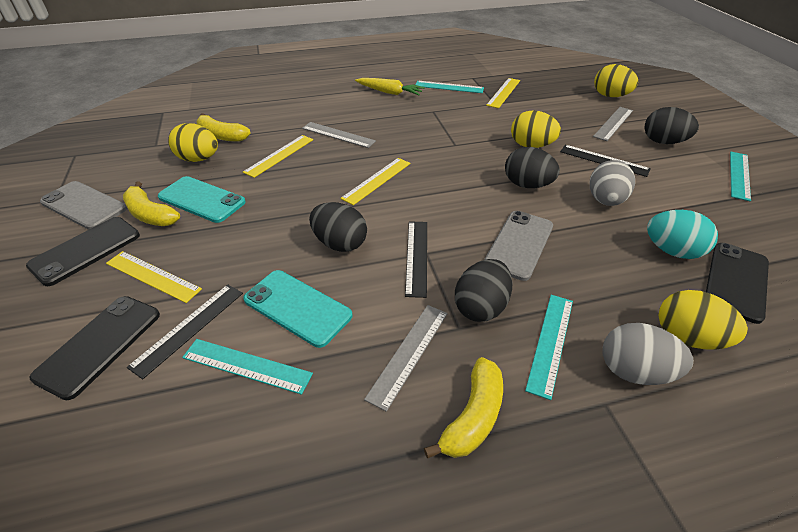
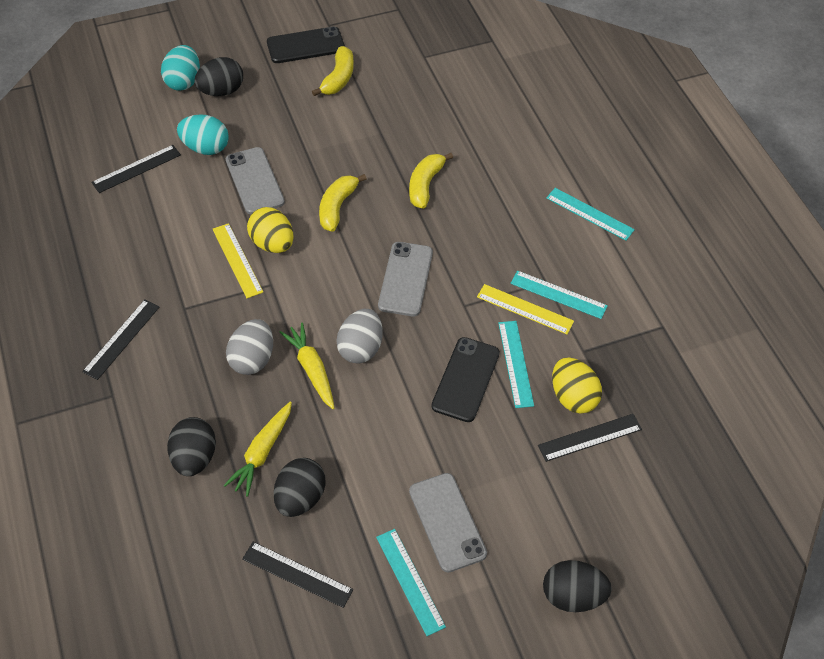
black phone: [26,217,140,286] [30,296,160,400] [706,243,769,324] = 3 -> [267,26,345,63] [432,337,500,422] = 2
black ruler: [127,284,243,379] [405,221,427,298] [560,145,651,177] = 3 -> [82,299,159,380] [91,145,181,193] [242,542,353,608] [538,414,642,462] = 4
grey phone: [40,181,127,230] [484,211,553,281] = 2 -> [226,147,285,214] [378,242,433,316] [409,473,487,572] = 3
grey ruler: [302,122,376,148] [364,305,448,412] [593,107,633,141] = 3 -> none = 0
turquoise egg: [647,210,718,259] = 1 -> [161,45,200,91] [177,114,229,155] = 2
turquoise phone: [158,176,246,223] [243,270,352,348] = 2 -> none = 0
yellow carrot: [355,78,425,95] = 1 -> [224,402,292,496] [280,322,334,409] = 2
yellow egg: [168,123,218,162] [511,111,561,148] [594,64,639,97] [658,290,748,350] = 4 -> [247,207,294,253] [552,358,602,414] = 2
yellow ruler: [106,251,202,303] [243,135,313,178] [341,158,411,205] [486,78,520,108] = 4 -> [213,223,263,298] [477,284,574,334] = 2

